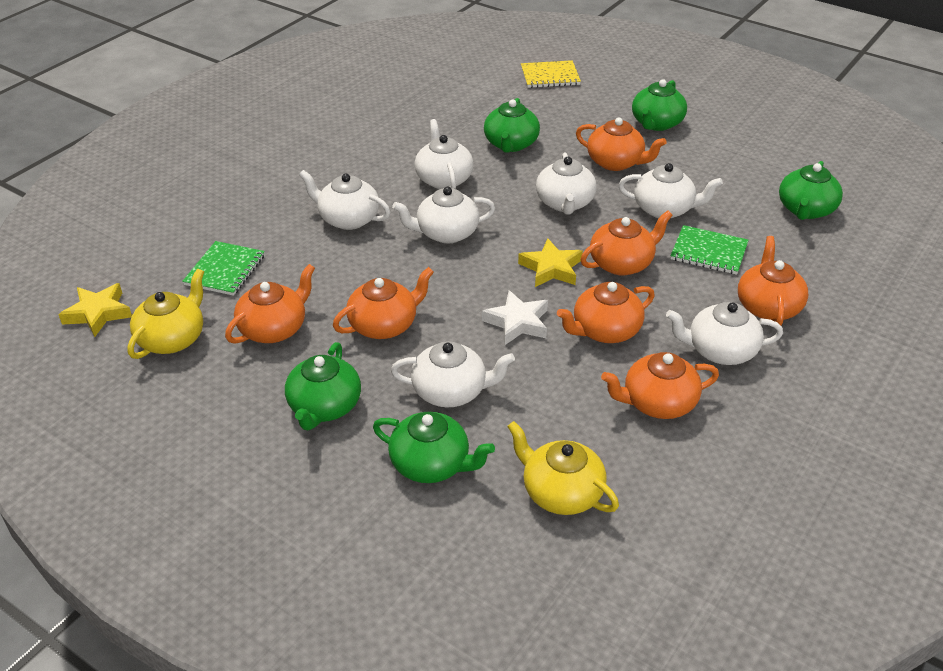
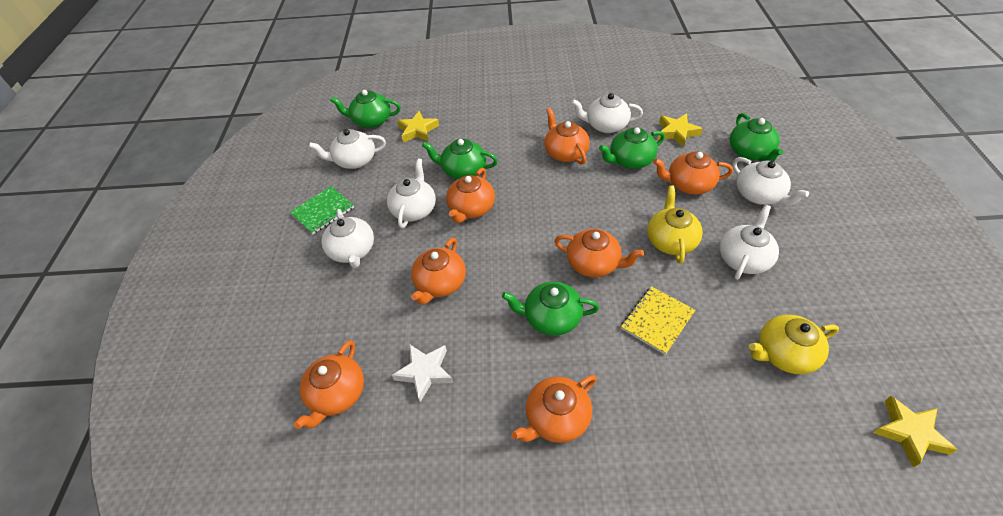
green notebook: [182,241,265,296] [671,225,749,275] = 2 -> [290,186,354,234] = 1
white teapot: [299,170,391,230] [391,341,515,407] [392,187,495,243] [415,119,474,189] [536,153,597,215] [618,163,723,218] [666,302,783,365] = 7 -> [309,129,386,169] [321,209,374,268] [387,158,436,228] [571,93,643,133] [720,205,779,280] [733,157,809,206] = 6
yellow star: [58,283,132,337] [518,238,583,287] = 2 -> [397,111,439,142] [658,113,703,148] [873,396,958,467] = 3

